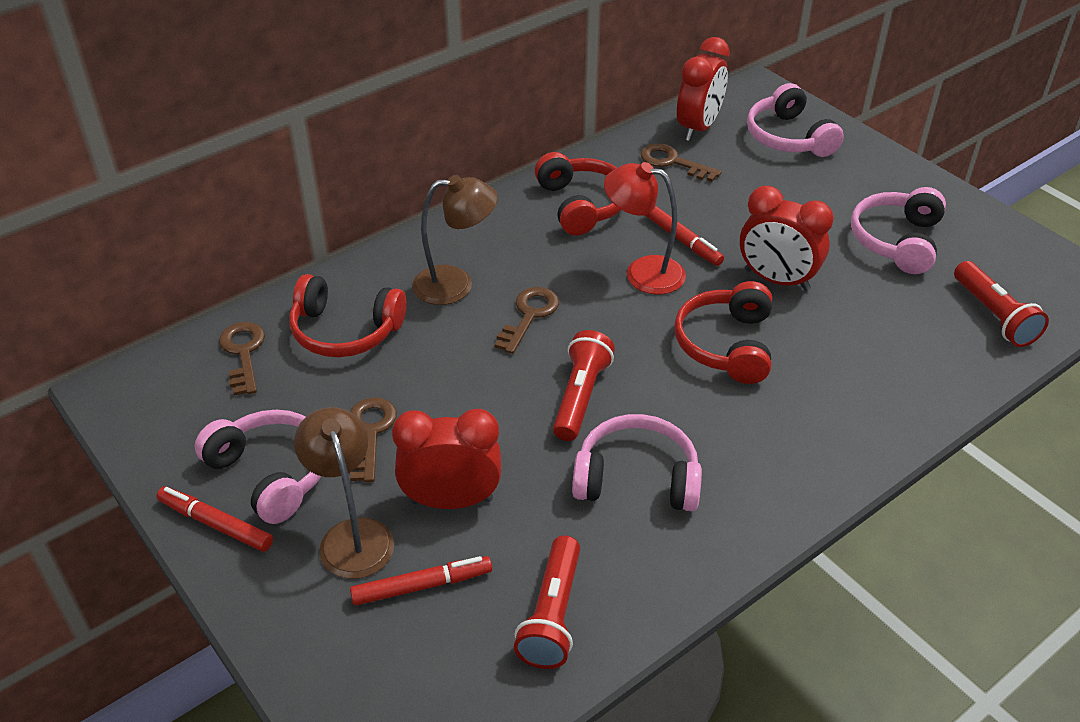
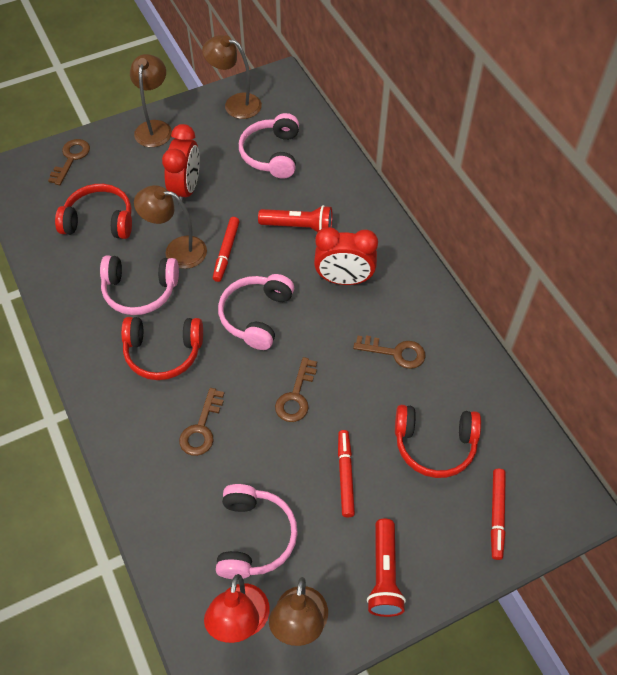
brown lamp: [294,407,394,579] [412,175,498,305] = 2 -> [130,54,172,147] [134,185,207,269] [202,35,262,119] [269,577,328,646] = 4
red clock: [392,409,501,509] [677,37,730,141] [740,186,834,291] = 3 -> [162,124,200,205] [314,227,378,285] = 2
red flashlight: [514,535,580,669] [553,330,615,441] [954,261,1049,347] = 3 -> [258,205,332,232] [367,519,406,617] = 2

